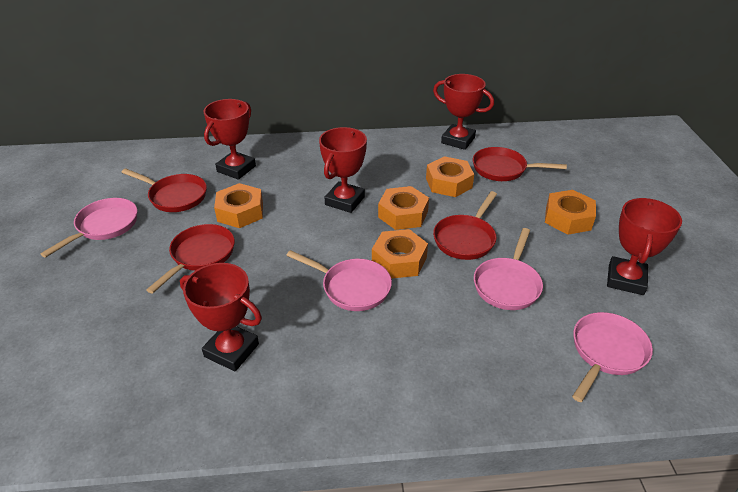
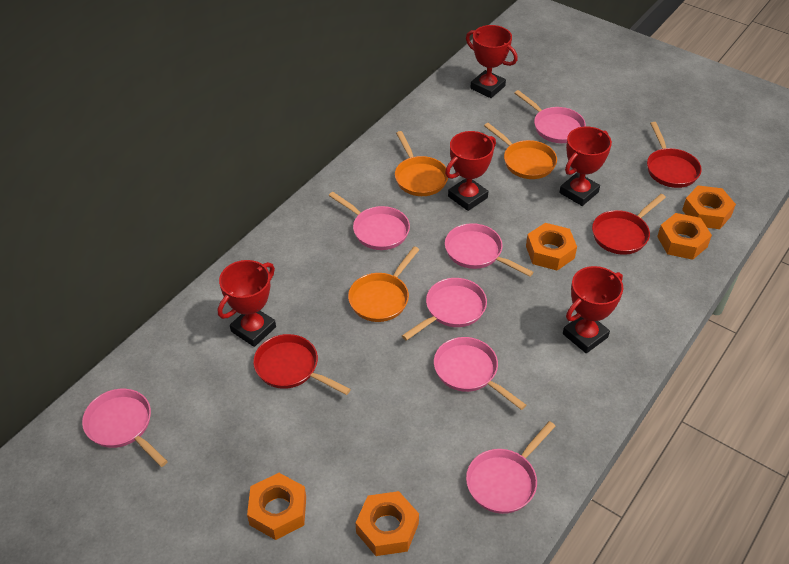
orange pan: none = 0 -> [348,247,419,322] [395,131,448,196] [484,123,557,179] = 3
pink pan: [40,198,137,258] [286,250,392,311] [474,228,543,310] [572,312,653,402] = 4 -> [82,389,168,467] [329,192,410,250] [402,278,487,341] [434,337,526,410] [445,223,534,277] [466,421,555,514] [514,90,586,143] = 7
red pan: [121,168,207,212] [147,224,235,294] [433,191,497,260] [473,147,567,181] = 4 -> [253,334,351,395] [592,194,666,255] [647,122,702,188] = 3

